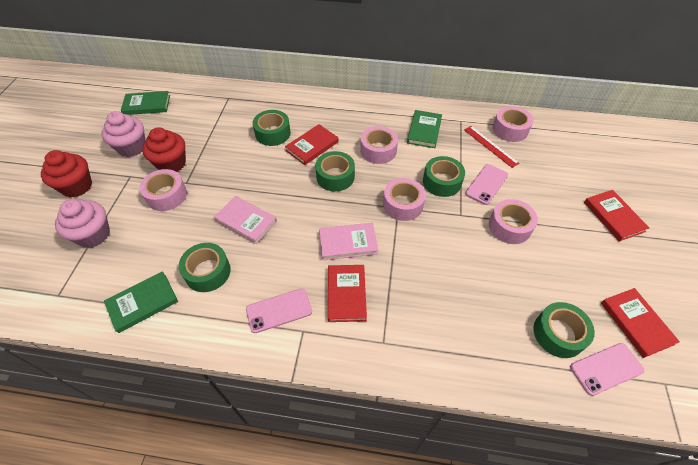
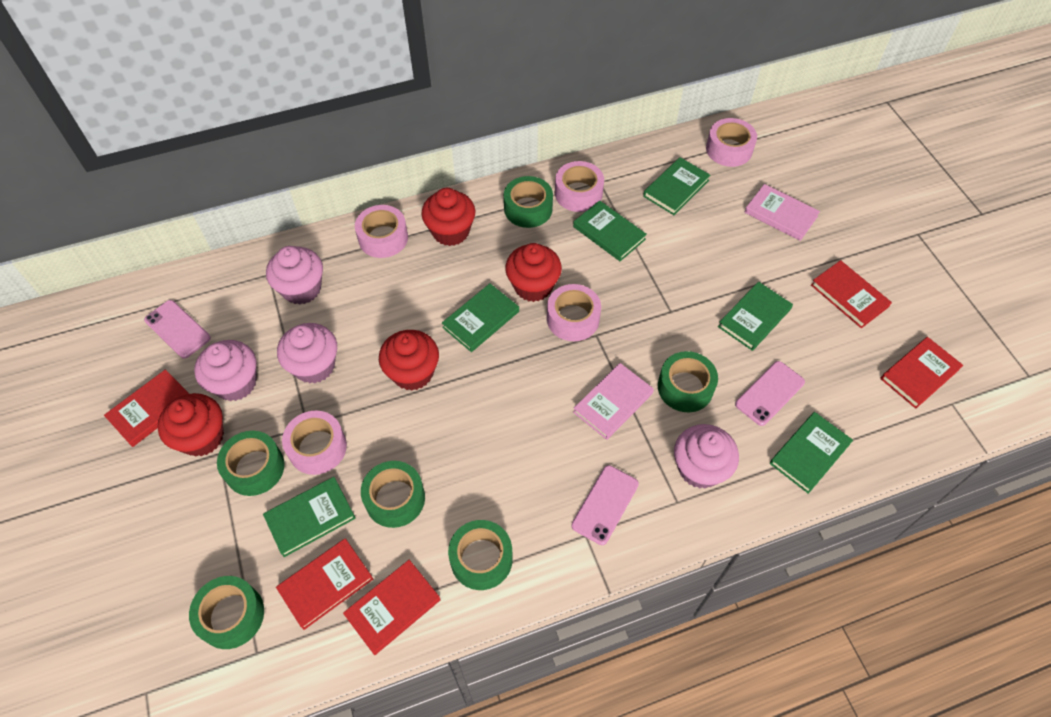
green book: [104,271,178,333] [121,91,170,115] [407,110,442,148] = 3 -> [263,477,356,557] [442,283,519,352] [573,200,647,261] [643,157,711,215] [718,282,793,351] [770,412,853,494] = 6
green tape: [179,243,231,292] [253,110,291,146] [315,151,355,191] [423,156,465,197] [533,302,595,358] = 5 -> [189,576,264,649] [217,431,285,496] [361,461,425,528] [448,520,513,590] [504,176,553,228] [658,351,718,412] = 6
pink cupcake: [55,199,110,248] [101,111,145,157] = 2 -> [194,340,257,401] [266,246,323,305] [277,323,337,384] [674,424,739,489] = 4
red book: [285,124,339,165] [328,265,367,322] [584,190,649,242] [601,288,680,358] = 4 -> [104,369,189,447] [276,538,373,630] [343,560,441,655] [811,260,892,328] [880,337,963,409] = 5
red cupcake: [41,150,92,198] [142,127,186,172] = 2 -> [157,393,224,457] [379,330,439,391] [421,188,475,246] [505,243,562,302] = 4
red ruler: [464,126,519,168] = 1 -> none = 0

